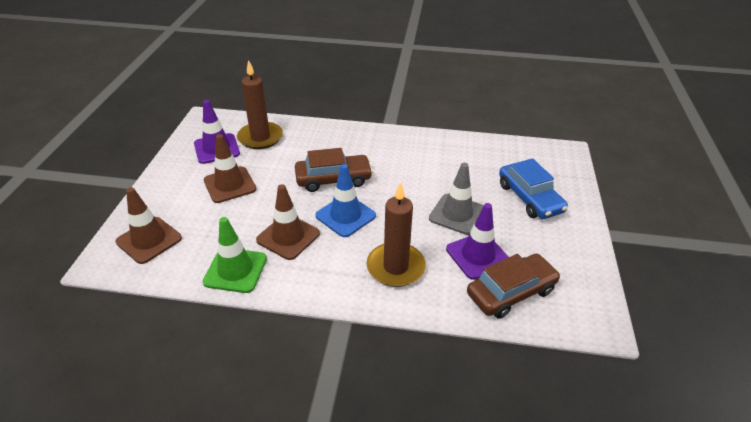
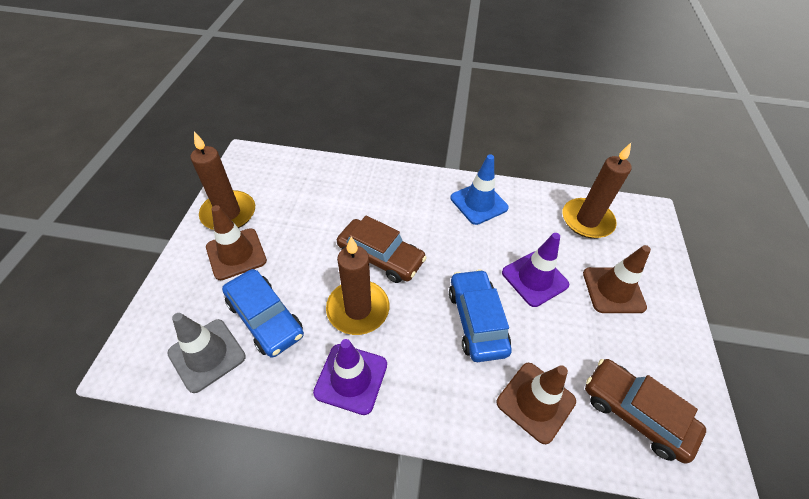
blue car: [499,158,568,219] = 1 -> [222,269,304,358] [449,269,512,362] = 2
brown candle: [237,60,283,149] [367,182,426,287] = 2 -> [191,132,255,230] [326,237,389,335] [563,143,632,238] = 3
green traffic cone: [203,217,267,293] = 1 -> none = 0

